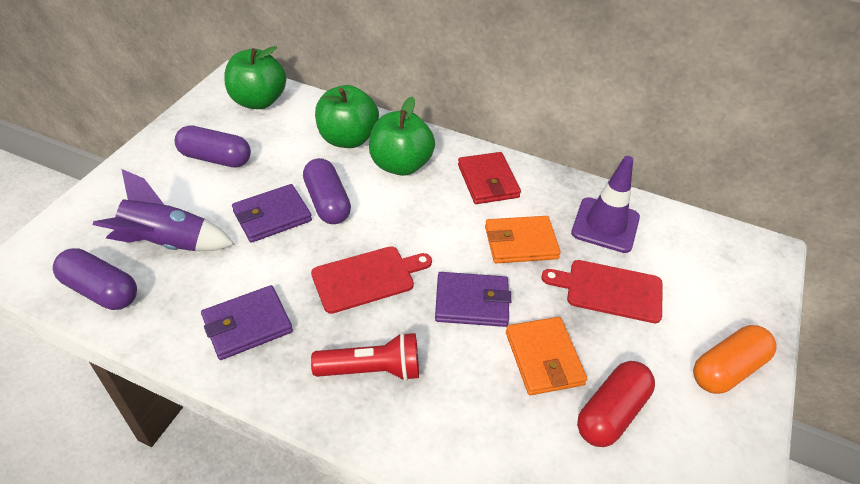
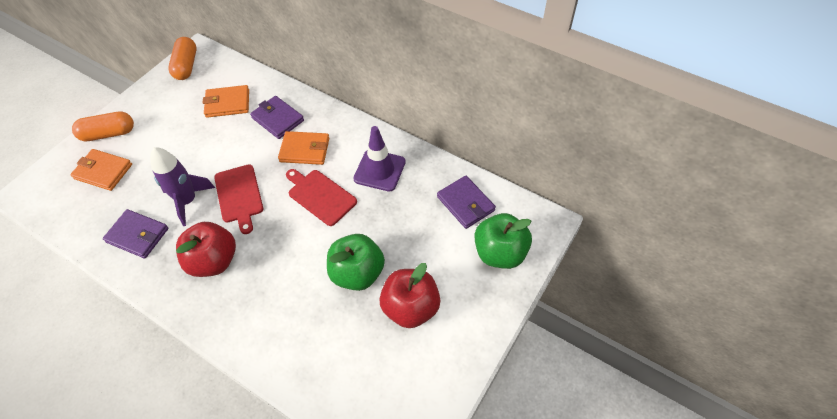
green apple: [224,46,286,109] [315,85,379,148] [369,97,435,176] = 3 -> [327,234,385,291] [475,213,532,269] = 2
orange capsule: [693,325,776,394] = 1 -> [72,112,134,141] [168,37,197,80] = 2
orange wallet: [485,216,561,263] [506,317,587,395] = 2 -> [70,149,132,191] [203,85,249,118] [278,131,329,165] = 3
purple capsule: [53,248,137,310] [175,125,251,168] [303,158,351,224] = 3 -> none = 0
red apple: none = 0 -> [176,222,236,277] [380,263,440,328] = 2
red capsule: [577,361,655,447] = 1 -> none = 0
red flashlight: [311,332,419,381] = 1 -> none = 0
red wallet: [458,152,521,204] = 1 -> none = 0

